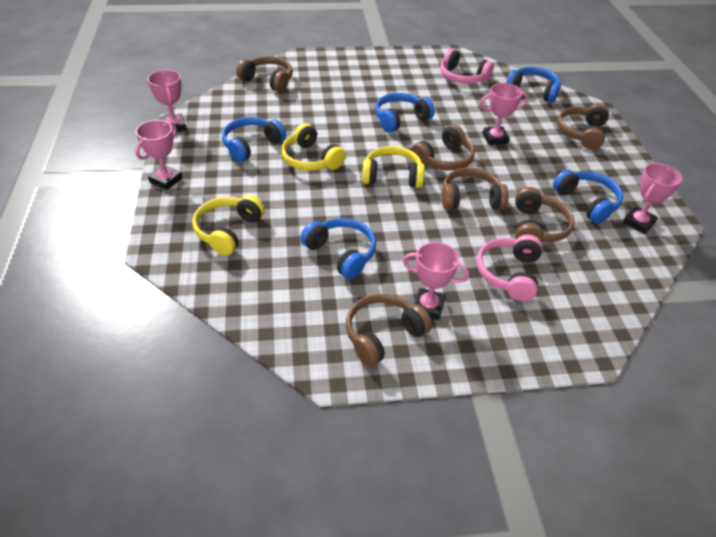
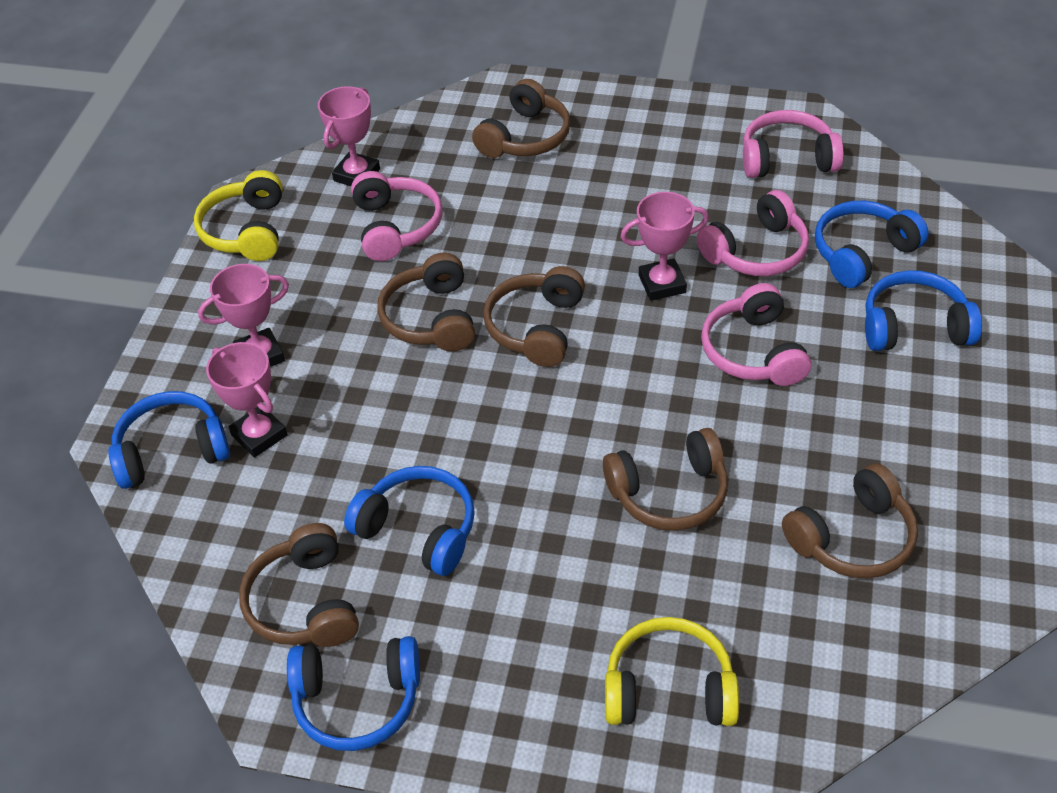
pink headphones: [440,49,494,84] [477,235,542,301] = 2 -> [351,171,443,261] [697,190,809,276] [701,283,811,386] [743,110,844,178] = 4
pink trophy: [135,120,182,190] [148,70,187,132] [403,242,470,320] [480,83,528,145] [623,163,682,234] = 5 -> [198,264,289,367] [206,342,288,458] [318,86,380,186] [620,192,709,301] = 4
yellow headphones: [192,195,265,256] [281,123,346,171] [362,146,425,188] = 3 -> [194,170,283,261] [605,617,739,726] = 2

